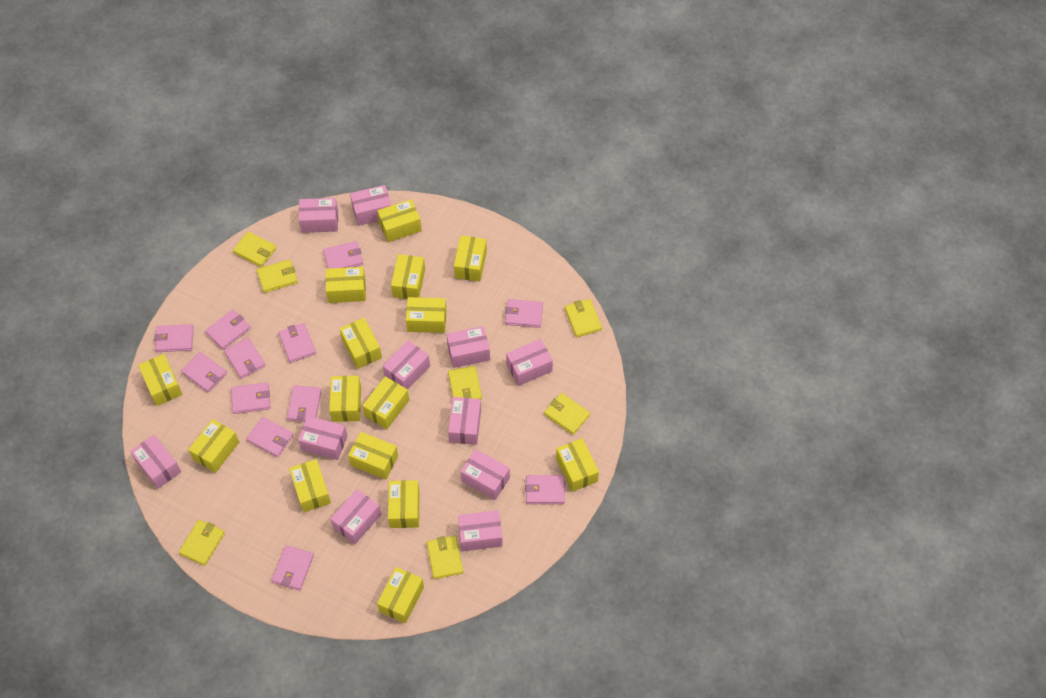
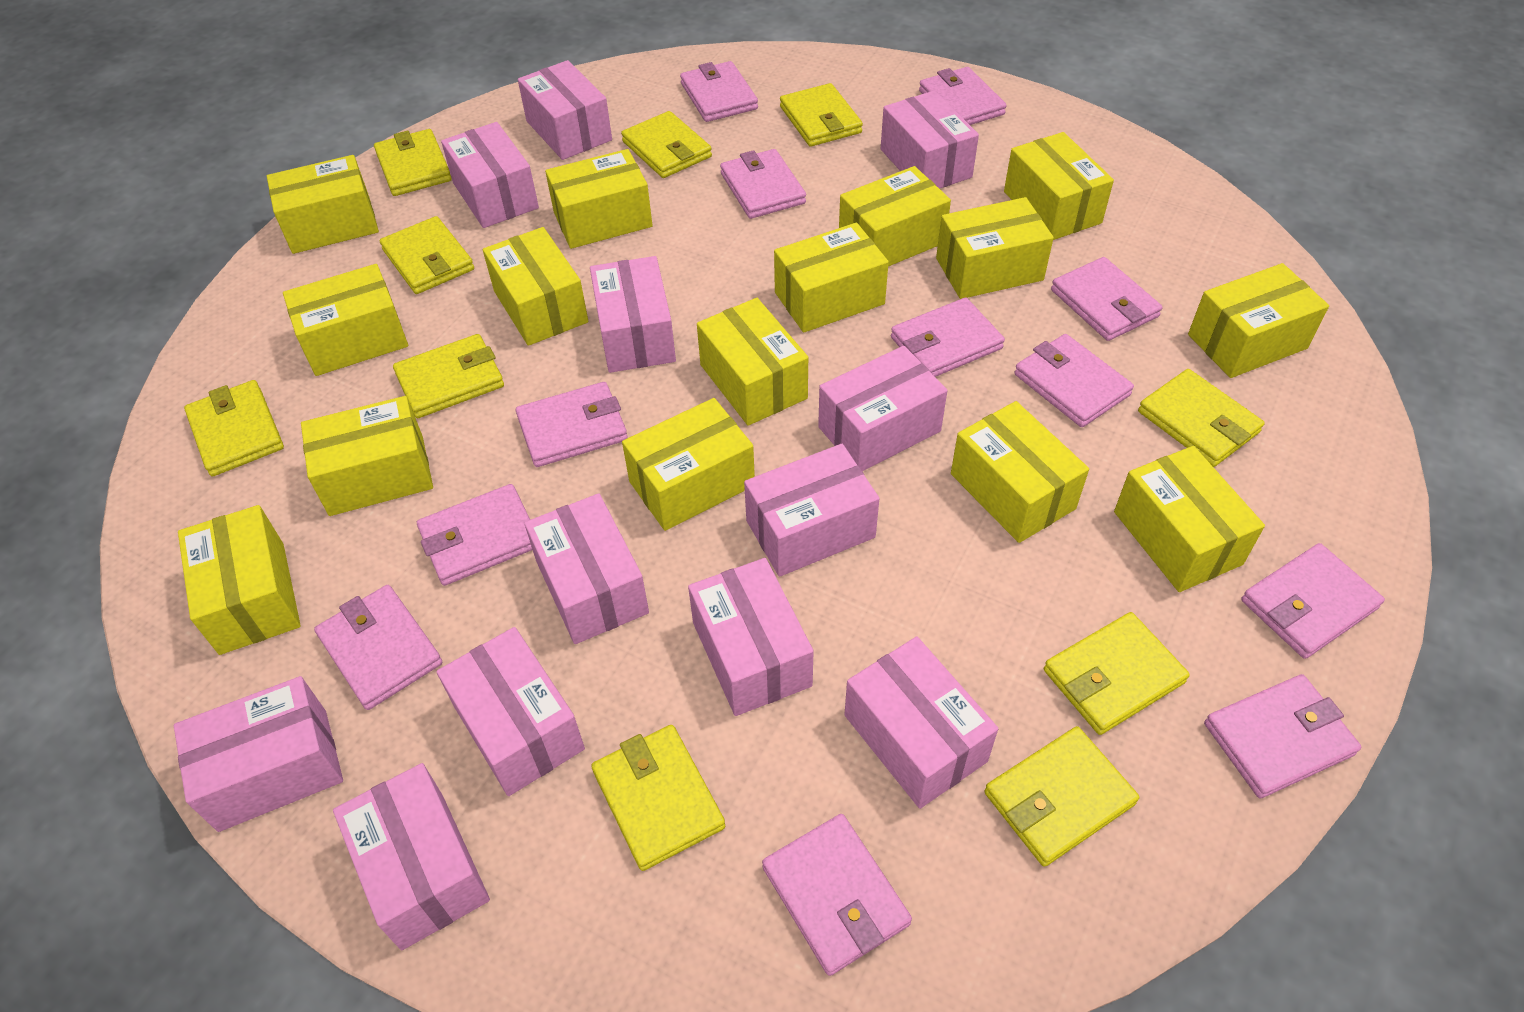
pink box: [130,435,181,489] [298,198,338,233] [298,416,347,460] [330,489,381,544] [350,185,391,226] [383,340,430,389] [446,326,490,368] [448,397,481,445] [458,510,503,551] [460,449,510,500] [506,339,553,386] = 11 -> [174,676,343,832] [333,763,490,950] [436,627,585,796] [441,122,539,228] [518,60,612,160] [524,493,649,644] [590,256,676,373] [688,558,814,716] [744,444,879,577] [818,346,947,471] [844,636,998,809] [881,91,979,189] = 12
yellow wallet: [179,520,225,566] [233,231,277,267] [257,259,298,293] [427,536,463,579] [448,366,482,400] [544,393,590,435] [565,299,602,337] = 7 -> [184,380,284,477] [374,129,452,196] [380,216,474,294] [393,334,504,418] [591,725,725,871] [621,111,712,178] [780,83,863,147] [984,726,1139,867] [1044,612,1190,735] [1138,369,1265,467] = 10

